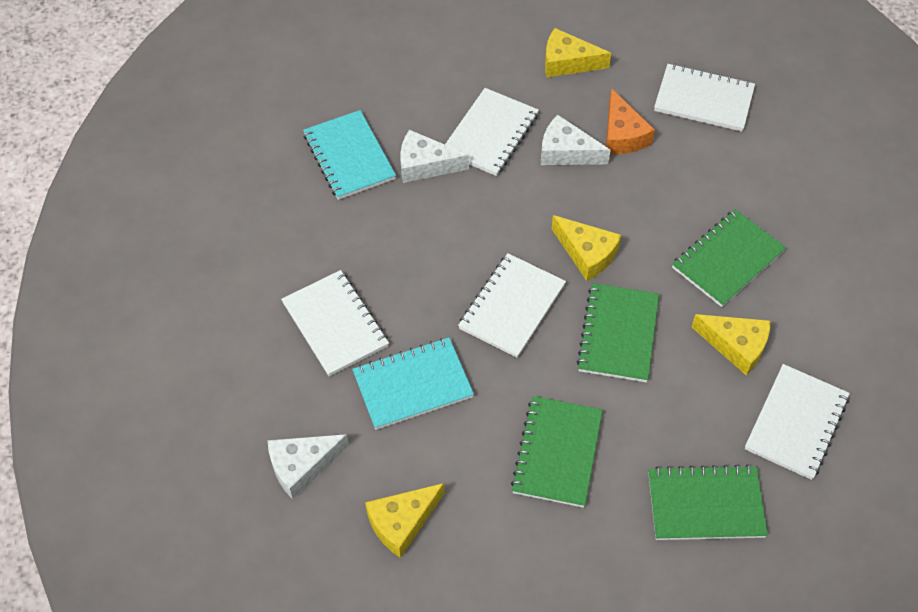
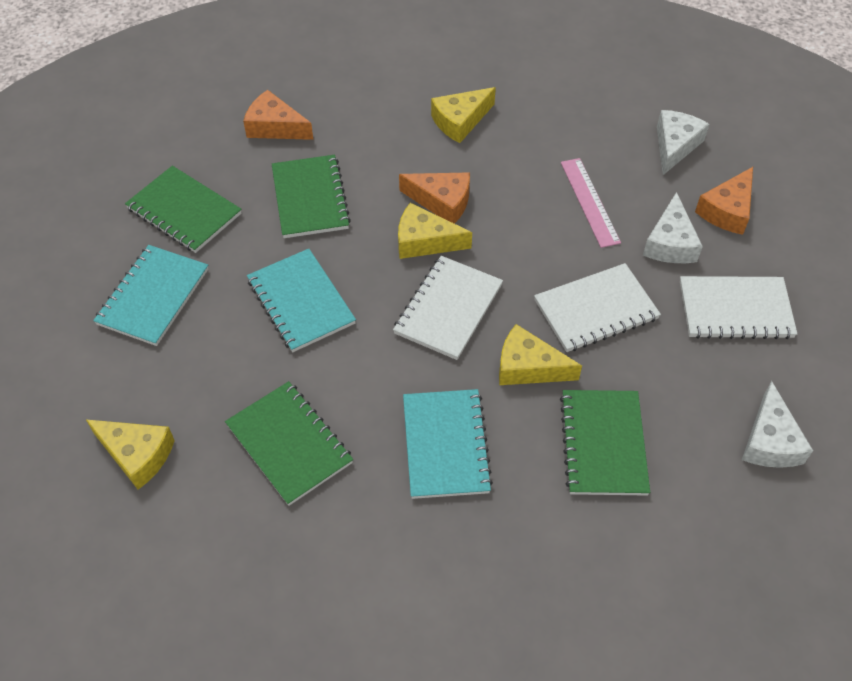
orange cheese: [606,88,655,154] = 1 -> [243,90,313,140] [399,172,470,224] [695,167,753,235] = 3
pink ruler: none = 0 -> [561,158,621,248] = 1
turquoise notebook: [303,110,396,200] [352,338,474,430] = 2 -> [93,245,208,346] [247,249,356,352] [403,389,493,499] = 3
white notebook: [281,270,389,376] [445,88,539,176] [458,253,566,358] [654,64,755,132] [745,364,850,480] = 5 -> [393,256,503,360] [534,263,661,352] [680,276,797,339] = 3

